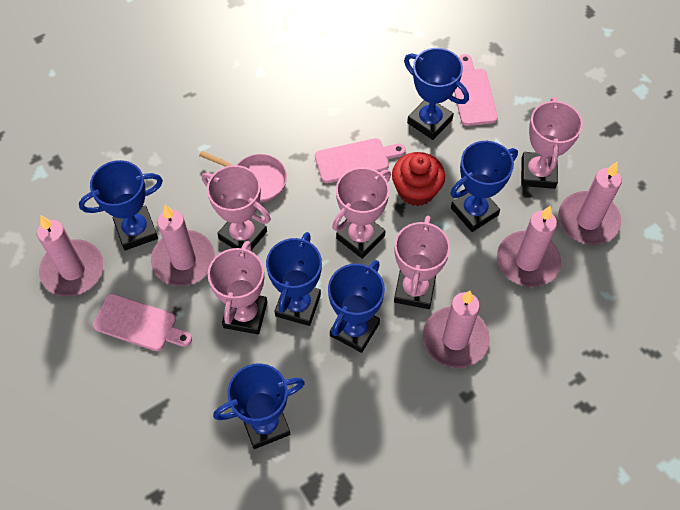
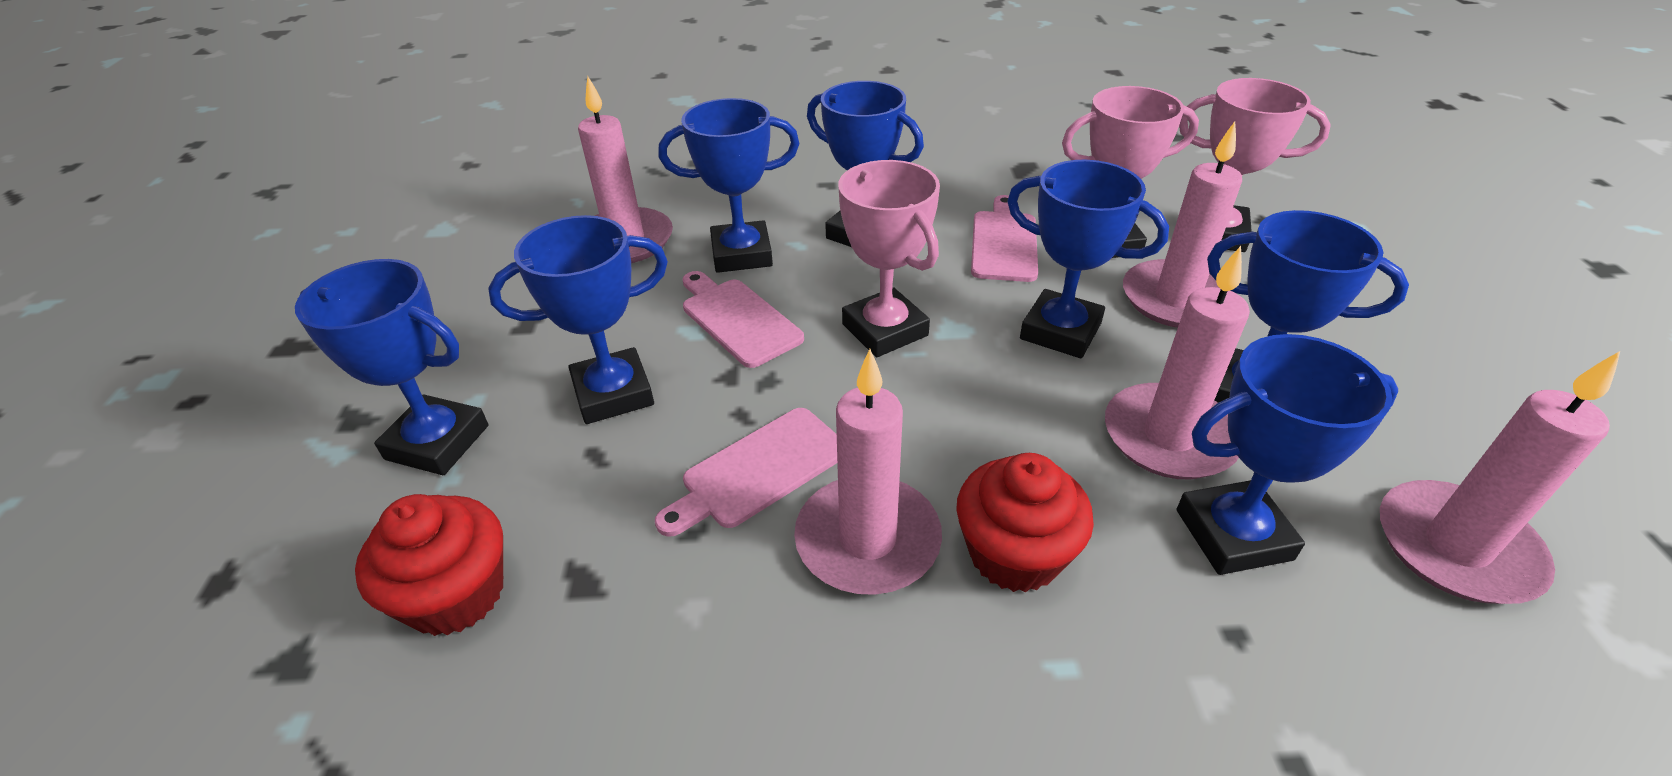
blue trophy: [79,160,163,250] [213,363,305,449] [266,232,322,326] [328,260,385,353] [404,48,469,140] [450,141,518,232] = 6 -> [295,259,488,475] [488,215,668,424] [659,98,800,273] [807,81,924,247] [1007,160,1169,358] [1177,334,1398,575] [1207,210,1409,403] = 7
pink pan: [199,151,287,202] = 1 -> none = 0
pink trophy: [202,165,271,250] [208,241,267,334] [332,167,391,259] [394,216,450,309] [521,97,583,189] = 5 -> [838,160,940,357] [1062,86,1199,258] [1179,78,1331,252] = 3
red cupcake: [392,152,445,206] = 1 -> [355,494,503,636] [956,453,1094,592] = 2

